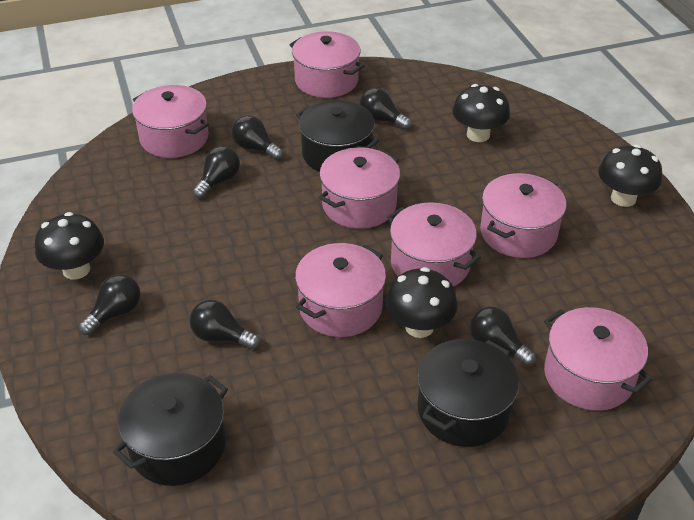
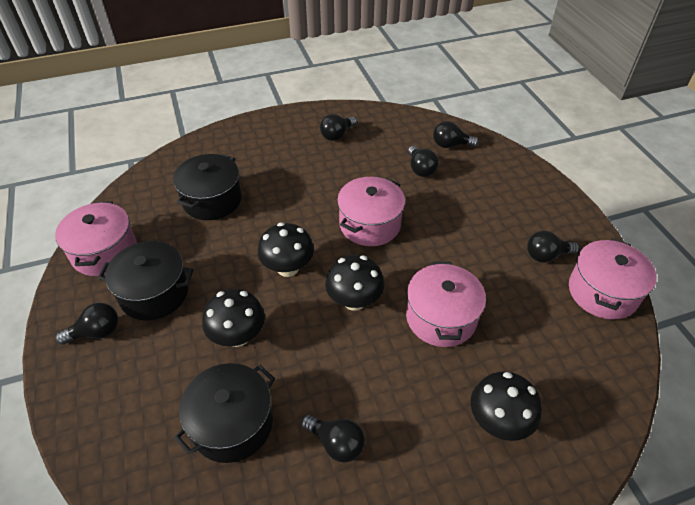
pink pot: [132,85,209,158] [289,31,364,98] [295,243,386,337] [319,147,400,229] [387,202,481,287] [480,173,566,258] [544,307,653,411] = 7 -> [55,201,137,276] [337,177,405,246] [406,261,486,347] [569,239,657,320] = 4

